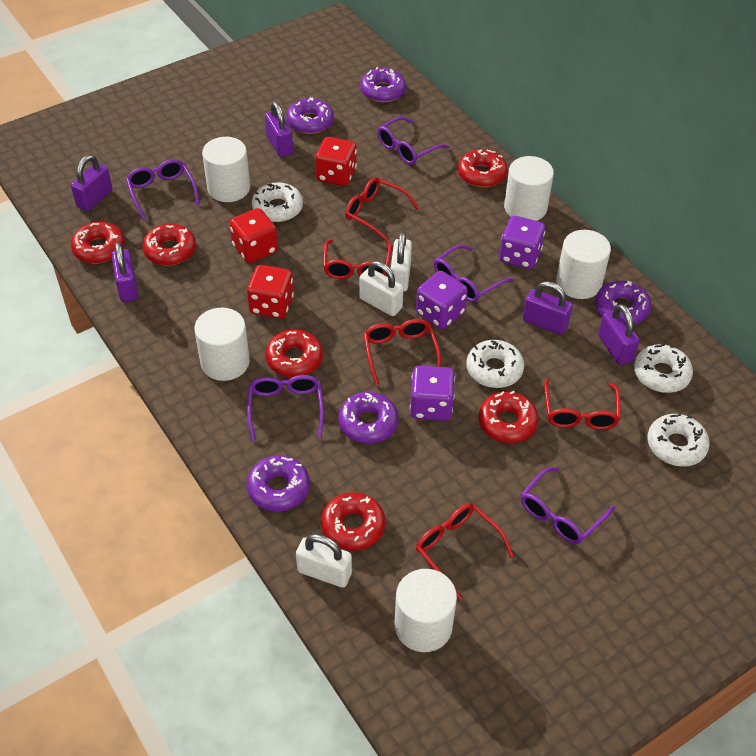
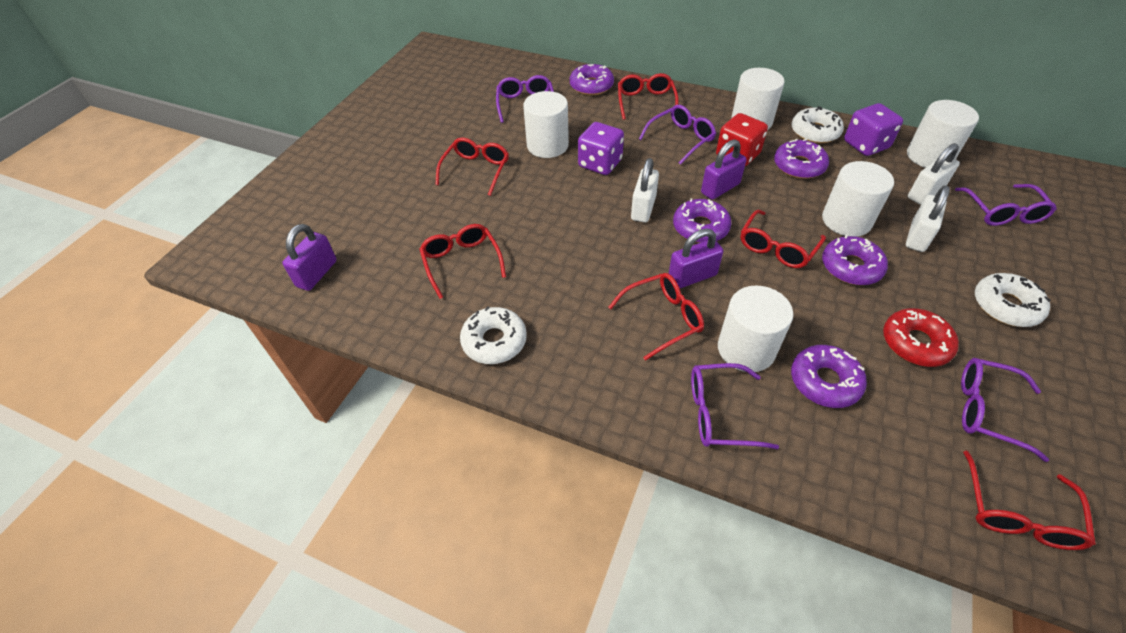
purple dice: [410,366,455,421] [416,271,468,329] [499,216,545,269] = 3 -> [578,122,624,175] [844,103,903,156] = 2
purple padlock: [71,155,112,211] [112,242,138,302] [265,102,293,157] [523,281,573,335] [598,304,640,365] = 5 -> [282,224,337,291] [669,229,723,288] [701,139,746,200] = 3
red dice: [229,208,278,263] [247,265,294,319] [315,137,357,186] = 3 -> [716,113,768,166] = 1
red donut: [71,222,125,263] [142,224,196,265] [265,329,323,377] [321,492,385,551] [458,149,508,187] [478,391,539,443] = 6 -> [883,308,959,367] = 1
red glasses: [323,239,392,279] [345,177,419,243] [364,319,441,385] [416,503,514,599] [544,379,621,430] = 5 -> [419,224,506,299] [435,138,509,196] [608,273,704,361] [618,73,679,120] [741,210,826,268] [963,450,1096,550] = 6
white donut: [252,182,303,222] [466,340,524,388] [634,344,693,393] [647,414,710,467] = 4 -> [460,306,527,364] [792,106,844,143] [975,273,1051,327] = 3

